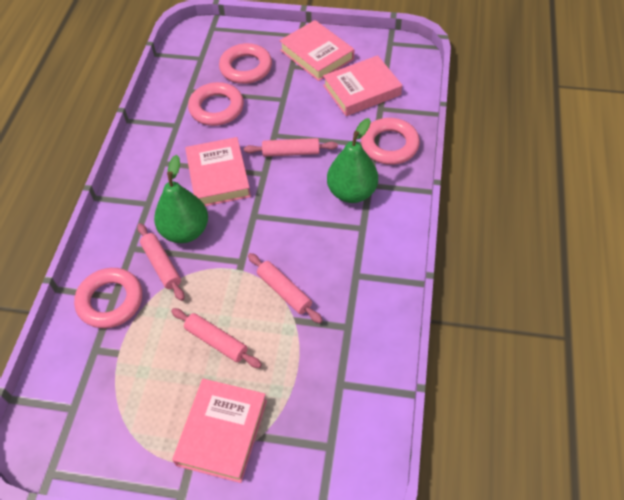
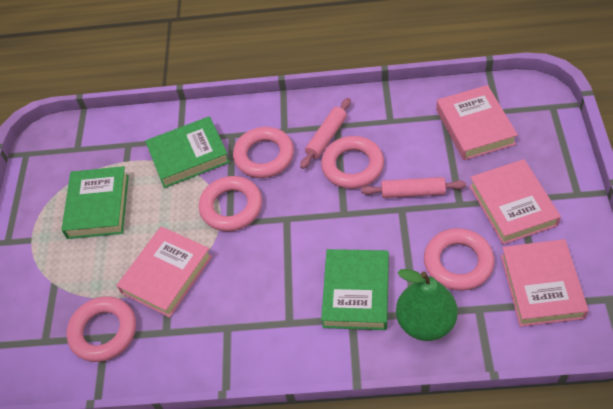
green book: none = 0 -> [61,166,129,239] [145,116,230,188] [321,249,389,330] = 3
green pear: [154,155,208,243] [327,118,378,203] = 2 -> [396,269,458,341] = 1
pink ring: [74,268,142,328] [188,82,244,126] [219,43,272,84] [361,118,420,165] = 4 -> [66,296,136,362] [199,176,262,231] [233,127,294,178] [321,136,384,189] [424,228,494,291] = 5
pink rolling pin: [137,223,185,301] [171,308,262,368] [244,138,338,157] [248,253,323,323] = 4 -> [300,98,351,169] [361,177,466,198] = 2

